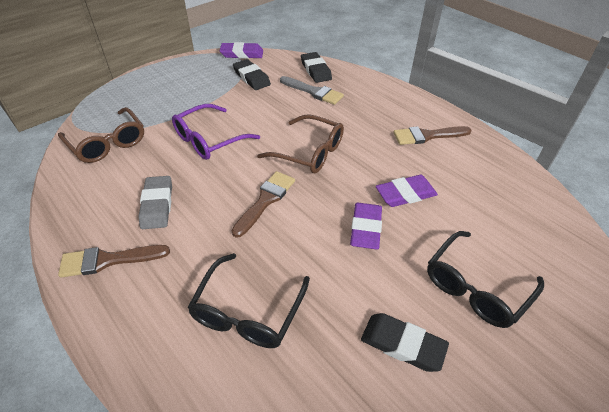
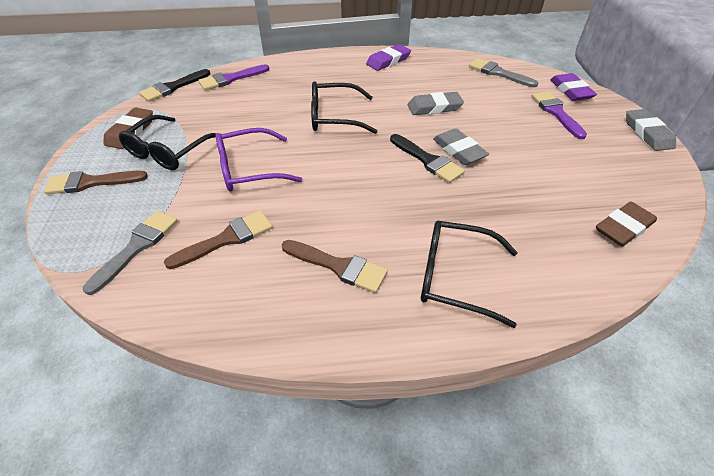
black brush: none = 0 -> [139,69,210,102] [390,134,465,183] = 2
black eraser: [233,59,271,90] [301,52,332,83] [361,313,449,372] = 3 -> none = 0
black glasses: [187,253,310,348] [427,231,544,328] = 2 -> [119,115,216,170] [311,81,377,134] [421,221,518,328] = 3
brown eraser: none = 0 -> [103,107,153,149] [596,202,657,247] = 2
brown glasses: [58,107,144,163] [257,114,344,173] = 2 -> none = 0
grey brush: [280,76,344,105] = 1 -> [83,211,178,295] [469,58,538,87] = 2
grey eraser: [139,176,172,229] = 1 -> [408,92,464,115] [433,128,489,165] [626,109,676,151] = 3
purple brush: none = 0 -> [198,64,269,90] [531,91,587,139] = 2
purple eraser: [220,42,263,59] [350,203,382,250] [376,175,438,207] = 3 -> [366,44,411,71] [550,73,597,101] = 2

